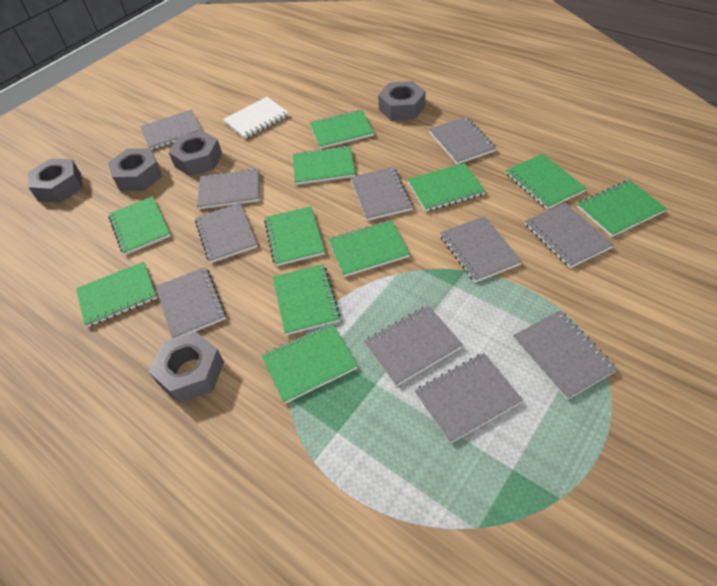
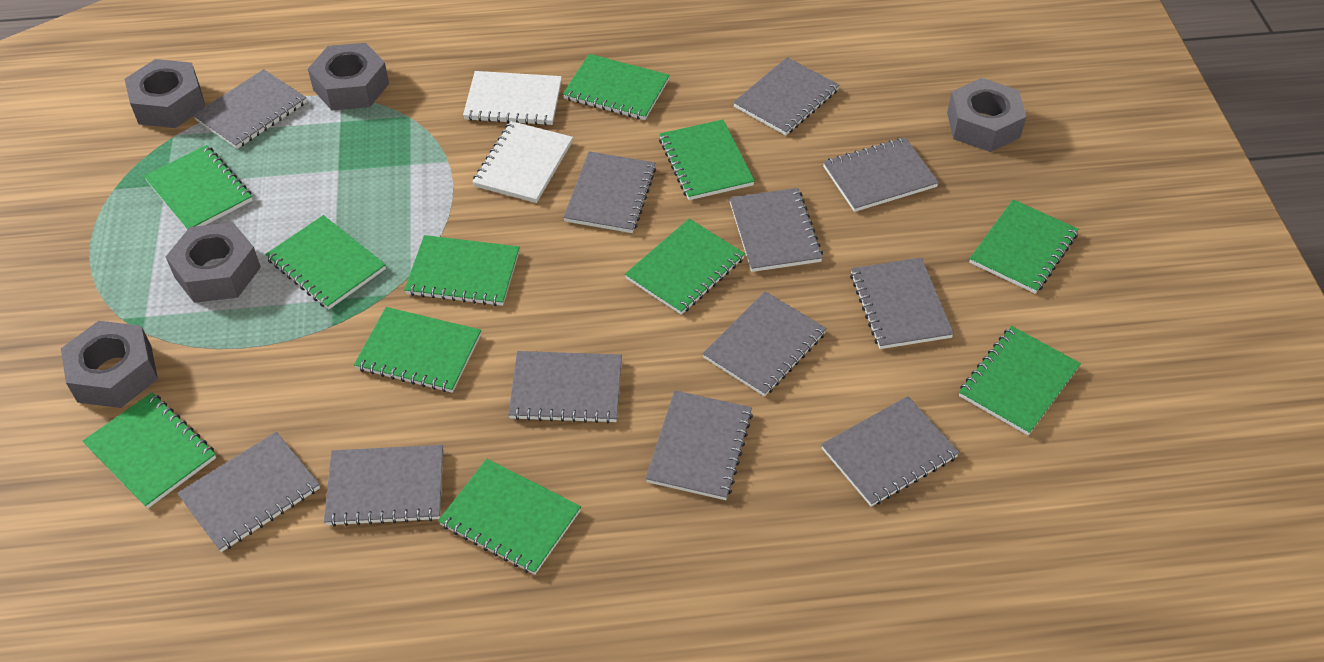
grey notebook: [140,109,202,150] [156,267,226,339] [195,203,258,263] [197,168,260,209] [350,167,413,221] [364,305,463,386] [415,353,523,444] [429,117,496,164] [440,216,522,283] [513,310,618,400] [525,203,613,268] = 11 -> [177,432,320,552] [193,69,307,149] [324,445,443,527] [508,351,622,424] [563,151,656,233] [646,390,753,500] [703,291,827,397] [729,188,823,272] [733,57,840,135] [821,396,960,507] [823,137,939,212] [850,258,954,349] = 12
white notebook: [223,97,289,139] = 1 -> [463,71,562,125] [472,121,573,203] = 2

